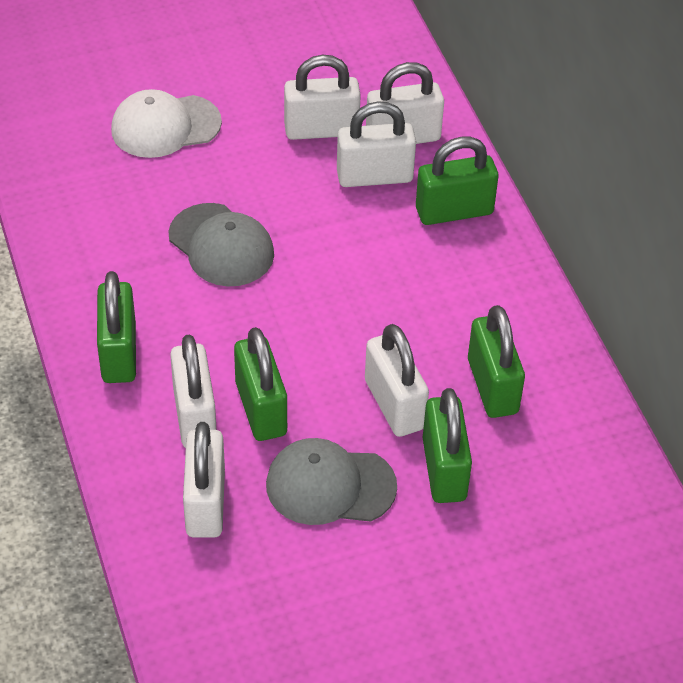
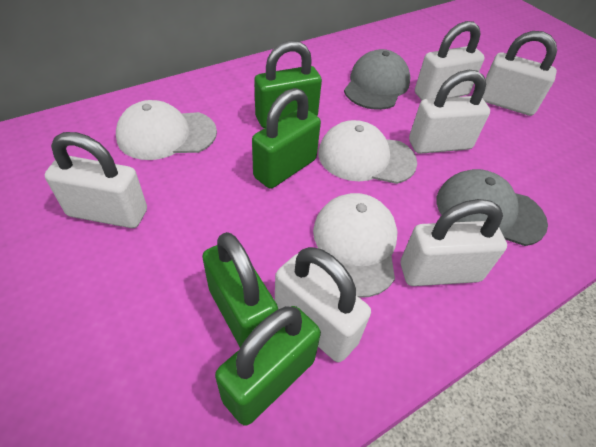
green padlock: [97,271,136,383] [234,327,287,441] [416,137,498,225] [423,388,472,503] [468,305,525,418] = 5 -> [202,232,278,348] [215,306,321,426] [252,88,321,189] [254,40,322,128] = 4
white cap: [111,89,222,158] = 1 -> [116,100,217,160] [313,193,397,298] [318,120,417,184] = 3

